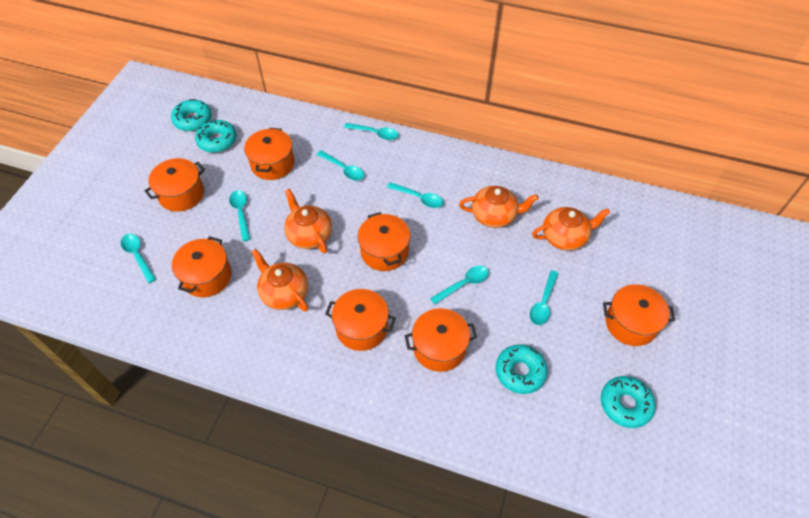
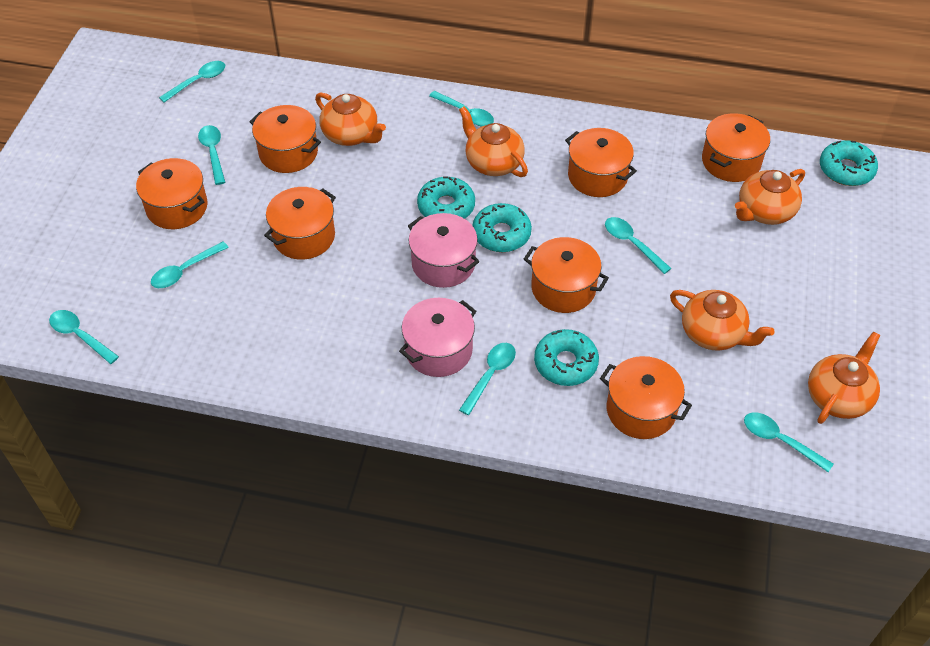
orange teapot: [251,249,308,312] [284,189,332,253] [459,186,539,228] [532,207,611,251] = 4 -> [315,92,386,146] [459,106,528,177] [670,290,775,350] [735,169,805,225] [808,332,880,424] = 5
pink pot: none = 0 -> [399,298,476,377] [408,213,479,288] = 2
turquoise spoon: [121,234,156,283] [229,190,250,241] [317,151,364,181] [344,123,399,140] [387,182,443,208] [430,266,489,305] [530,270,559,325] = 7 -> [49,310,119,364] [151,242,229,288] [159,61,225,102] [198,125,225,185] [429,91,494,127] [459,343,516,415] [605,217,672,274] [744,412,833,472] = 8

